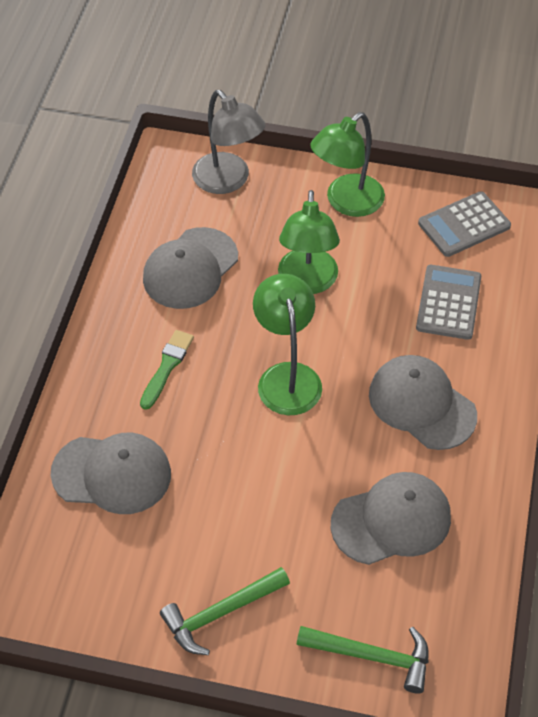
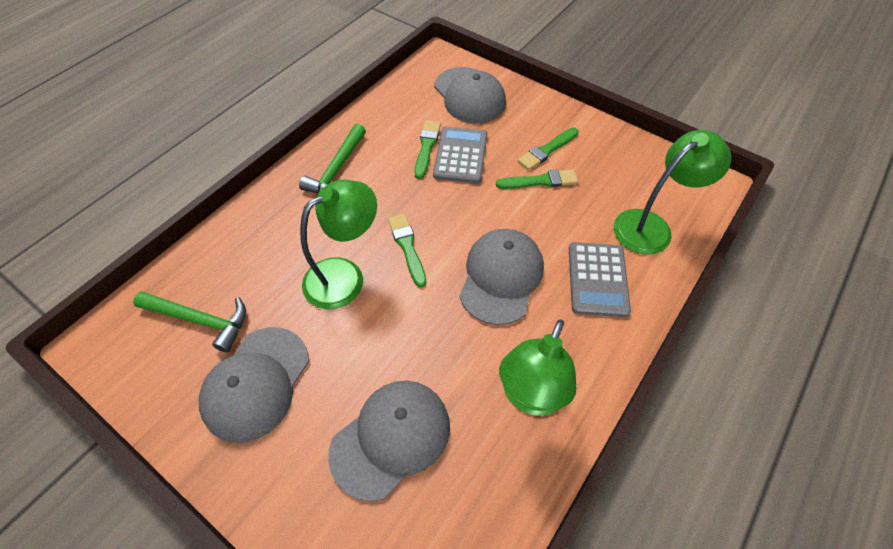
green brush: [140,330,194,410] = 1 -> [388,214,426,288] [414,120,441,179] [496,169,578,189] [518,127,579,170] = 4
grey lamp: [192,90,265,194] = 1 -> none = 0

